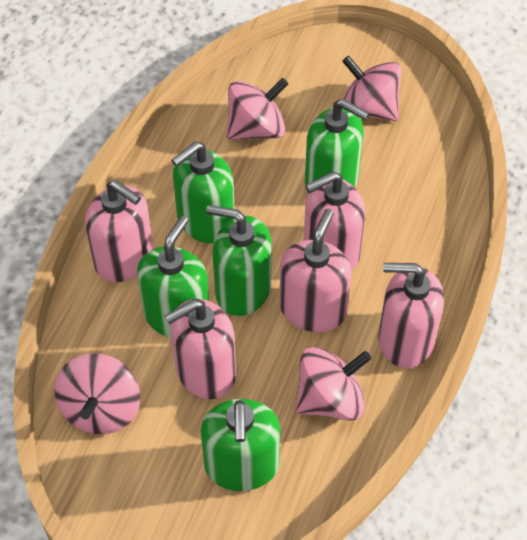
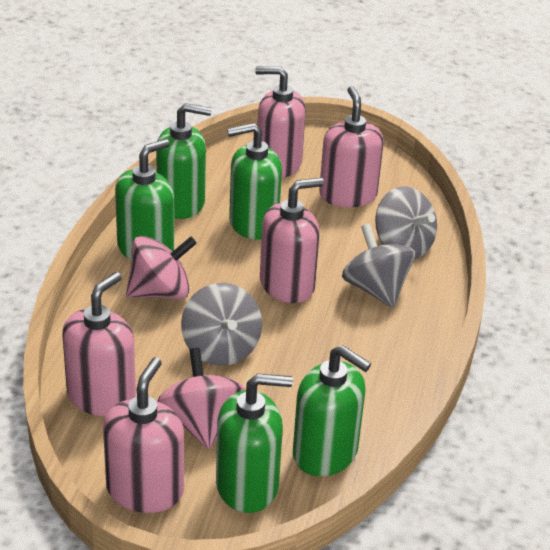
grey spinning top: none = 0 -> [181,283,262,366] [342,224,416,308] [375,187,437,259] = 3
pink spinning top: [54,354,140,434] [226,78,288,140] [295,347,372,421] [342,56,401,121] = 4 -> [126,236,197,299] [158,348,245,449] = 2

